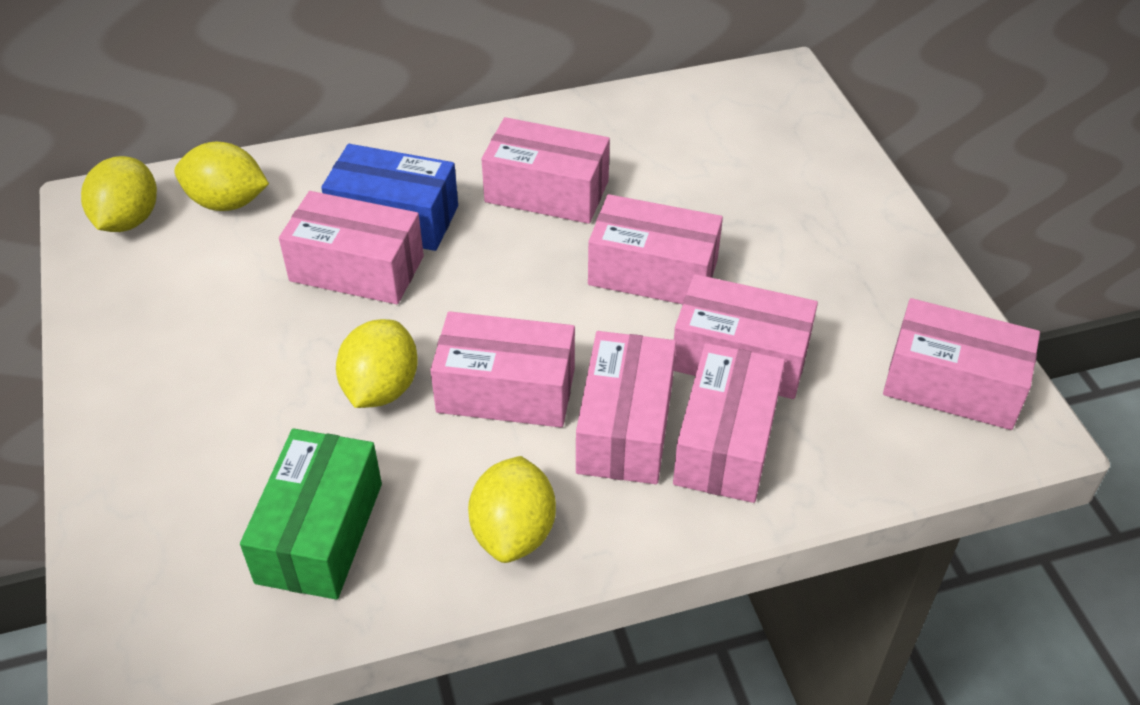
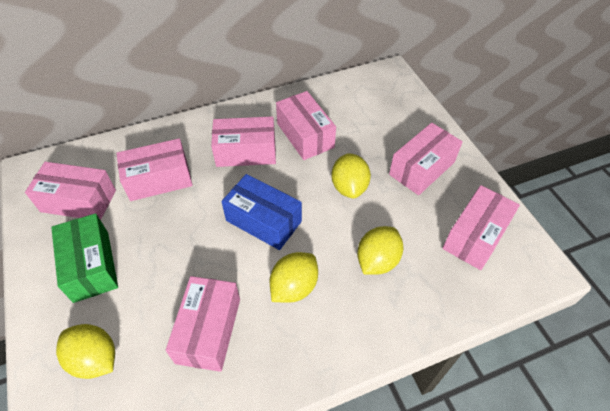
pink box: [279,191,424,304] [430,311,575,428] [482,117,610,224] [576,331,676,484] [588,194,723,304] [673,343,785,503] [674,274,818,399] [883,298,1040,430] = 8 -> [25,162,116,220] [116,138,193,201] [166,276,240,372] [211,116,276,167] [276,91,336,160] [389,123,463,195] [442,185,520,270] = 7

